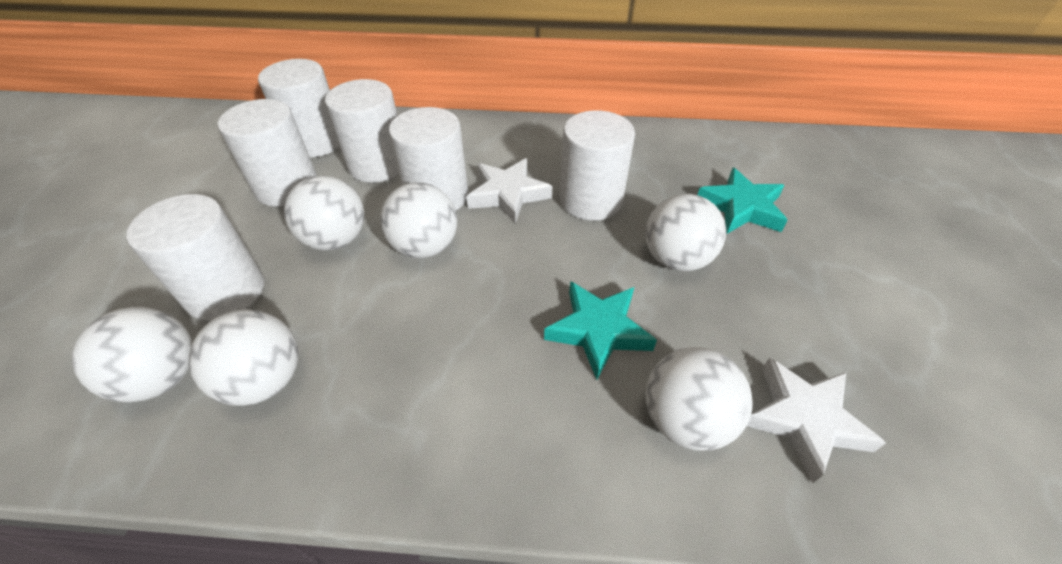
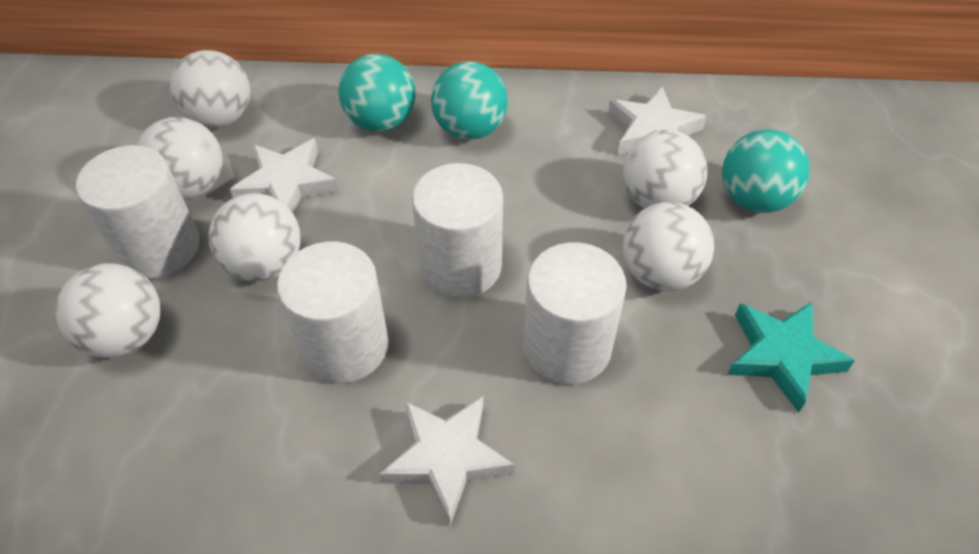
turquoise ball: none = 0 -> [338,54,415,132] [431,62,508,140] [722,129,809,213] = 3
turquoise star: [544,281,657,380] [698,168,788,234] = 2 -> [727,302,855,413] = 1
white cylinder: [126,194,264,321] [218,99,317,207] [258,59,340,158] [325,79,399,183] [389,107,468,210] [560,110,635,221] = 6 -> [76,145,200,279] [277,241,389,383] [412,163,503,298] [523,242,627,384] = 4
white star: [466,158,552,224] [747,358,886,483] = 2 -> [230,138,339,213] [379,396,514,525] [608,86,707,155] = 3

